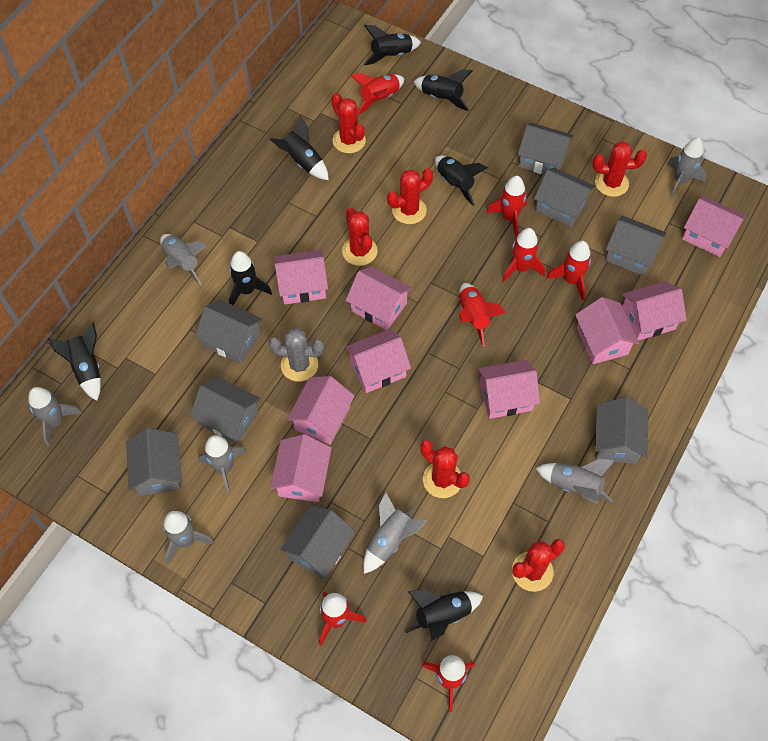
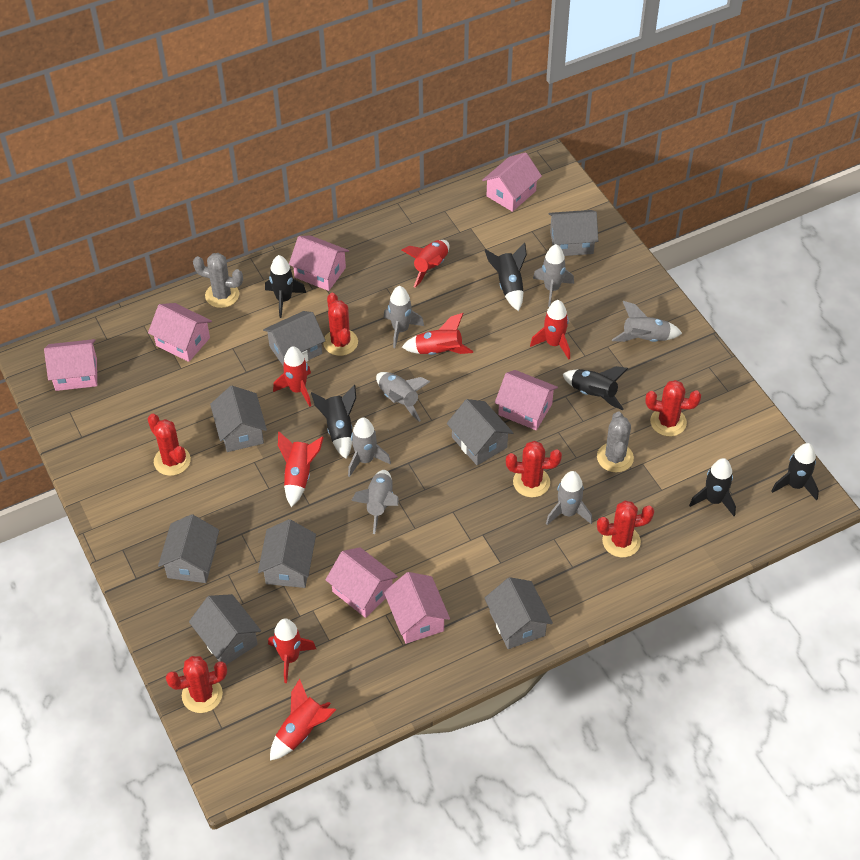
black rocket: [48,322,101,401] [229,251,272,305] [270,116,329,180] [364,25,421,66] [405,589,483,641] [413,70,473,111] [435,155,488,206] = 7 -> [265,255,306,318] [311,385,356,459] [485,242,527,311] [562,366,629,410] [689,458,736,516] [771,443,819,501] = 6
grey cactus: [269,328,324,382] = 1 -> [193,253,243,308] [597,412,634,472] = 2
pink house: [270,434,332,502] [274,250,328,305] [287,376,355,445] [345,329,411,393] [346,266,412,330] [478,360,540,419] [575,297,639,364] [621,281,687,341] [682,196,745,257] = 9 -> [44,339,97,391] [148,303,212,362] [289,236,349,291] [325,547,398,618] [384,572,450,644] [482,152,542,212] [495,370,558,430] = 7

